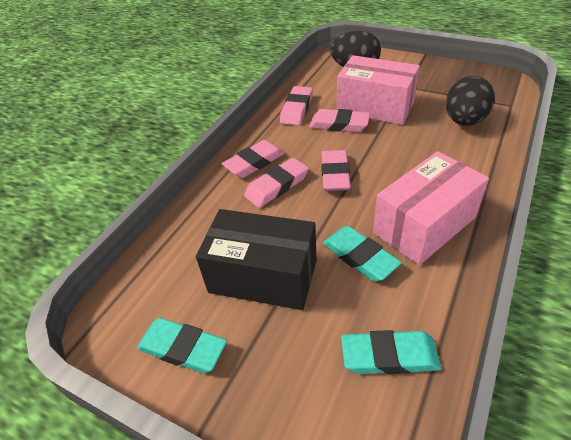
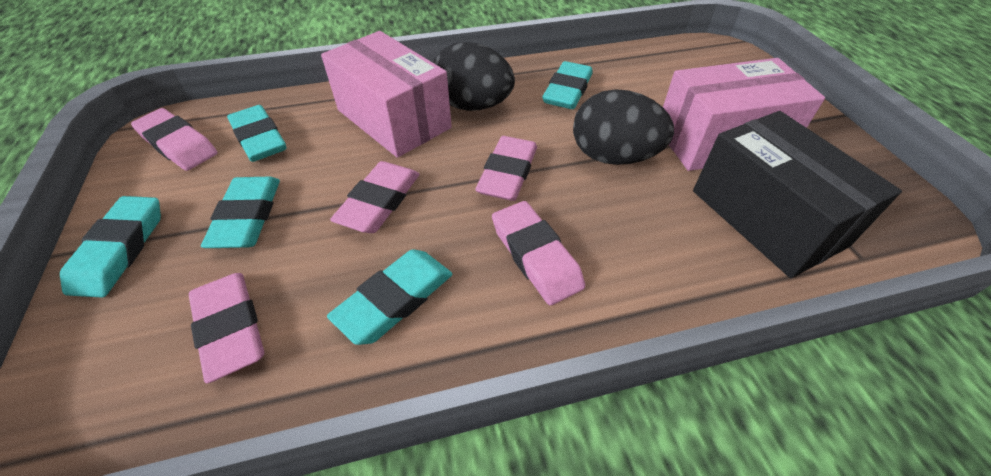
turquoise eraser: [137,318,227,373] [323,226,402,281] [341,330,441,374] = 3 -> [60,196,161,298] [201,177,280,248] [227,105,286,162] [327,249,452,345] [542,61,593,109] = 5

